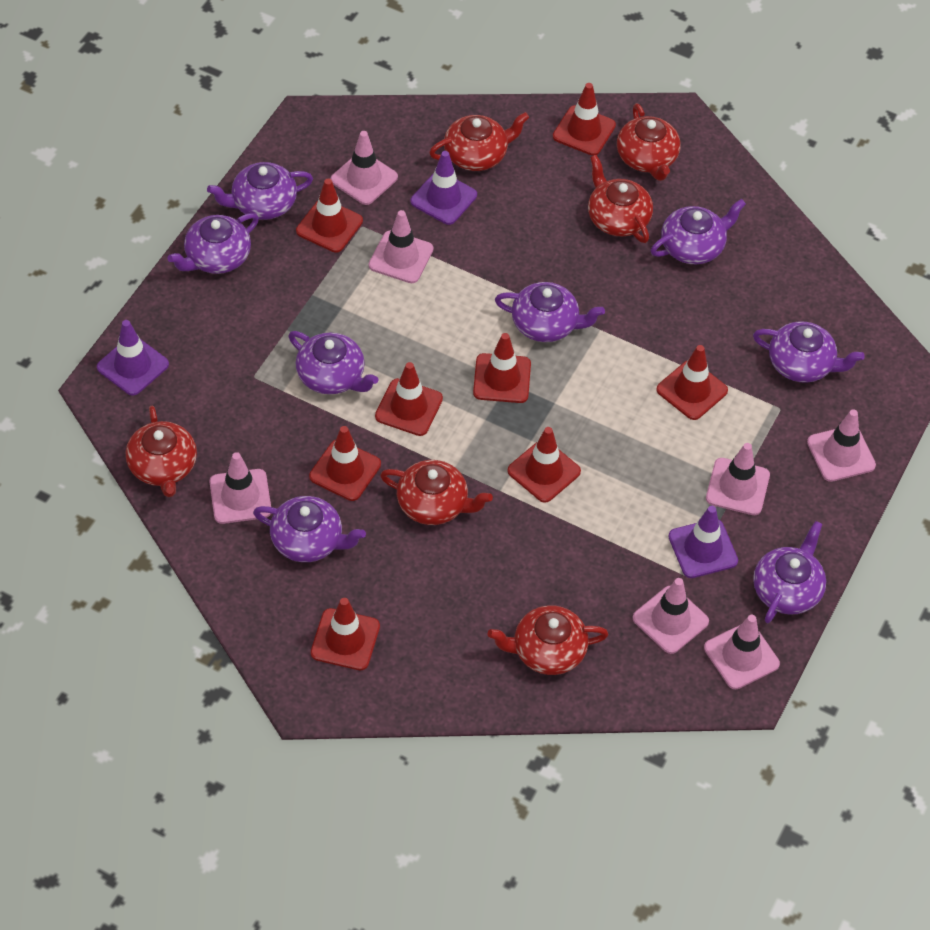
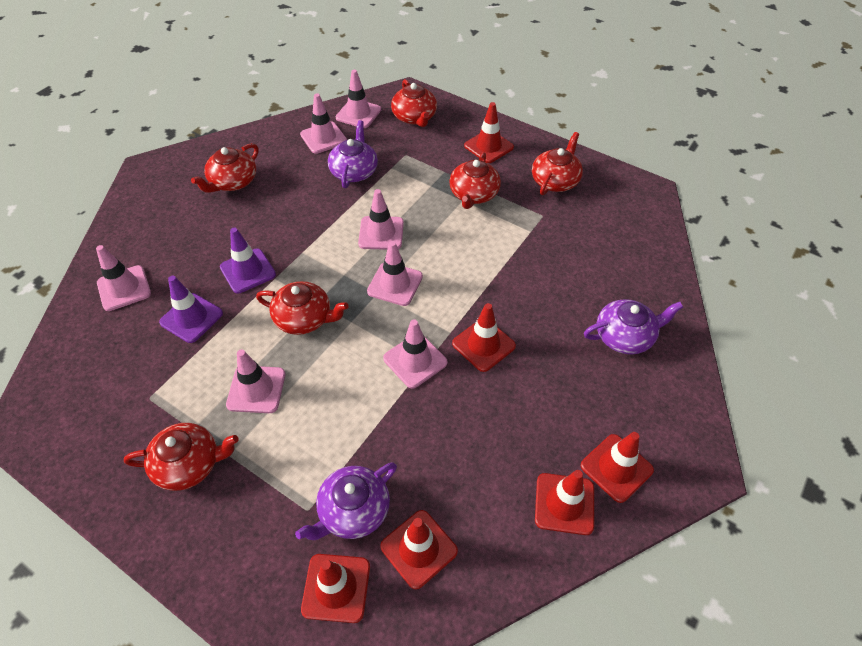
purple teapot: [167,213,259,274] [207,162,313,220] [253,496,366,562] [288,331,379,394] [495,282,605,342] [651,199,746,264] [753,321,865,383] [753,521,826,623] = 8 -> [295,462,397,540] [328,120,378,188] [584,299,683,354] = 3
purple traffic cone: [97,320,169,396] [410,151,477,225] [668,506,738,578] = 3 -> [159,276,223,343] [220,228,276,294] = 2
red traffic cone: [296,179,363,253] [309,426,381,501] [311,598,380,670] [375,362,443,436] [473,333,531,403] [507,427,581,503] [553,83,616,156] [656,345,728,420] = 8 -> [301,554,370,623] [380,510,458,589] [452,303,516,372] [464,102,514,163] [535,470,594,535] [581,432,654,503] = 6

